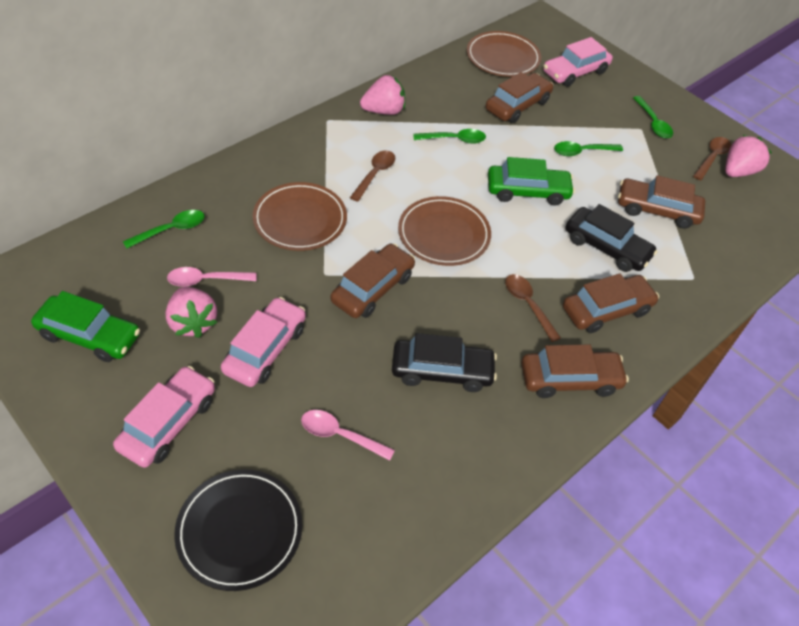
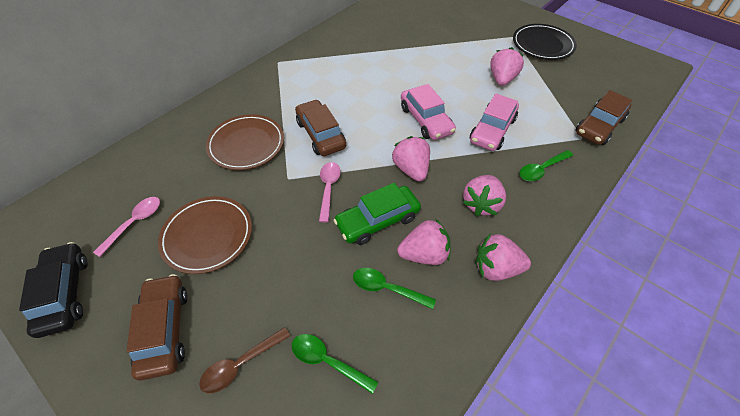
black car: [392,333,497,392] [565,204,658,272] = 2 -> [19,242,88,338] = 1
brown car: [331,244,415,318] [486,72,554,123] [521,344,629,398] [563,273,659,333] [618,175,705,229] = 5 -> [127,274,188,381] [295,99,346,156] [575,90,632,145] = 3
brown plate: [253,182,347,251] [398,196,491,266] [467,31,541,77] = 3 -> [158,196,252,274] [206,114,284,170] = 2
brown spoon: [350,150,395,202] [505,274,561,342] [693,137,731,181] = 3 -> [199,327,290,393] = 1
green car: [31,291,140,362] [488,157,575,206] = 2 -> [333,183,421,245] = 1
green spoon: [123,210,205,248] [413,129,486,144] [554,141,623,156] [633,96,673,138] = 4 -> [292,334,378,394] [353,268,436,309] [519,150,573,181] = 3
pink car: [113,366,215,468] [221,297,306,387] [543,37,613,87] = 3 -> [401,84,456,140] [470,94,519,151] = 2
pink strawberry: [165,287,217,338] [360,75,405,115] [725,135,772,177] = 3 -> [392,136,430,181] [397,219,451,265] [462,175,506,216] [475,233,531,281] [490,47,524,86] = 5

